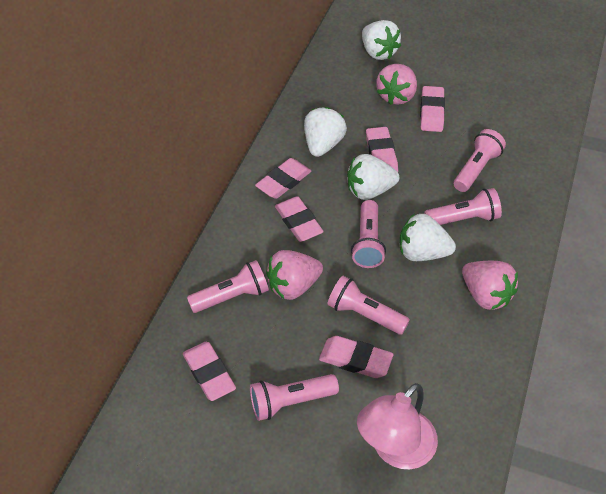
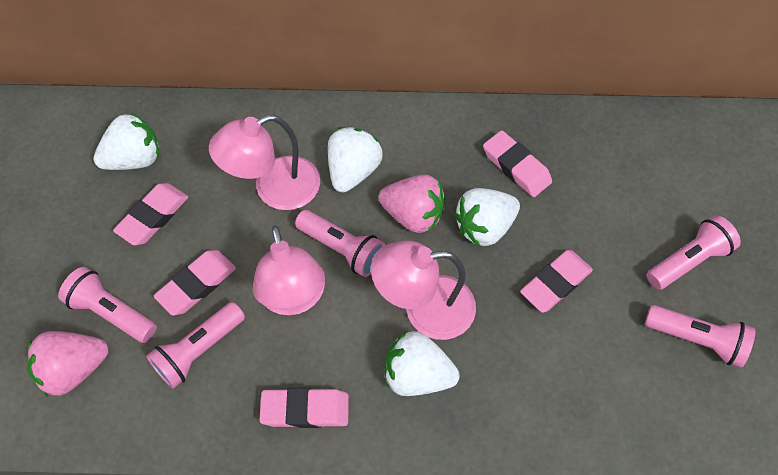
pink eraser: [183,342,236,401] [255,158,311,199] [275,196,324,242] [319,336,393,378] [366,127,398,172] [420,86,445,132] = 6 -> [113,183,188,245] [154,250,236,315] [259,388,349,428] [483,130,552,197] [520,250,593,313] = 5
pink flashlight: [187,260,269,313] [250,374,339,421] [328,276,410,335] [351,200,386,268] [424,188,502,225] [454,129,506,192] = 6 -> [58,267,157,343] [146,302,245,389] [295,210,385,277] [645,305,755,368] [647,215,741,290] = 5
pink lamp: [357,383,438,469] = 1 -> [209,115,320,210] [253,225,325,315] [371,241,476,340] = 3
pink strawberry: [266,250,323,300] [377,64,417,105] [462,261,518,310] = 3 -> [27,331,109,396] [378,174,445,233] = 2

